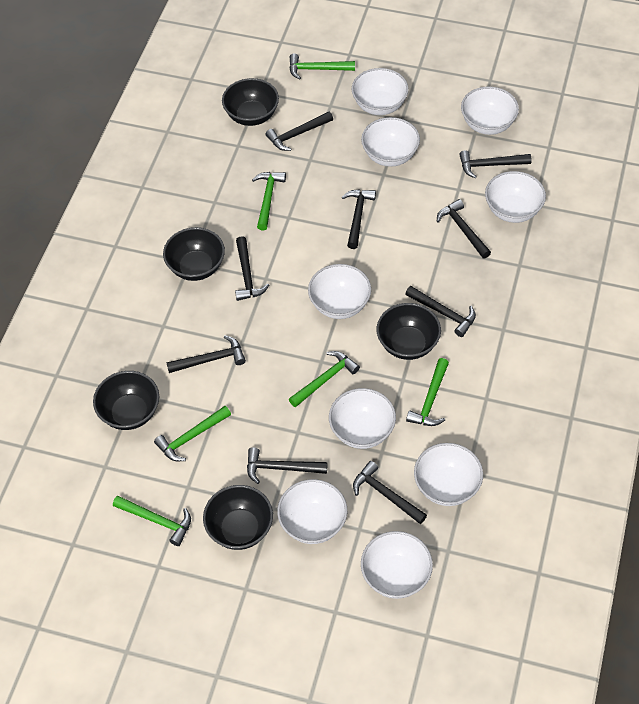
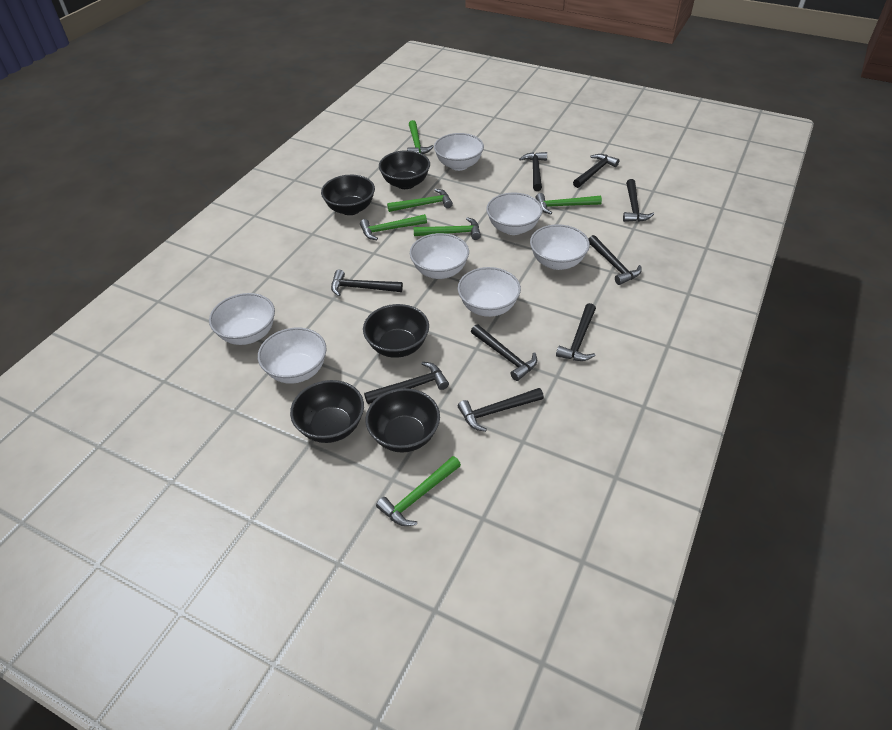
white bowl: [277,479,347,544] [308,264,371,319] [329,388,396,449] [352,68,409,115] [361,117,420,167] [361,531,433,599] [414,443,483,506] [461,87,519,135] [485,171,546,223] = 9 -> [209,293,275,345] [258,327,326,384] [410,233,469,279] [434,133,484,171] [458,267,521,317] [486,193,543,235] [530,224,590,270] = 7

